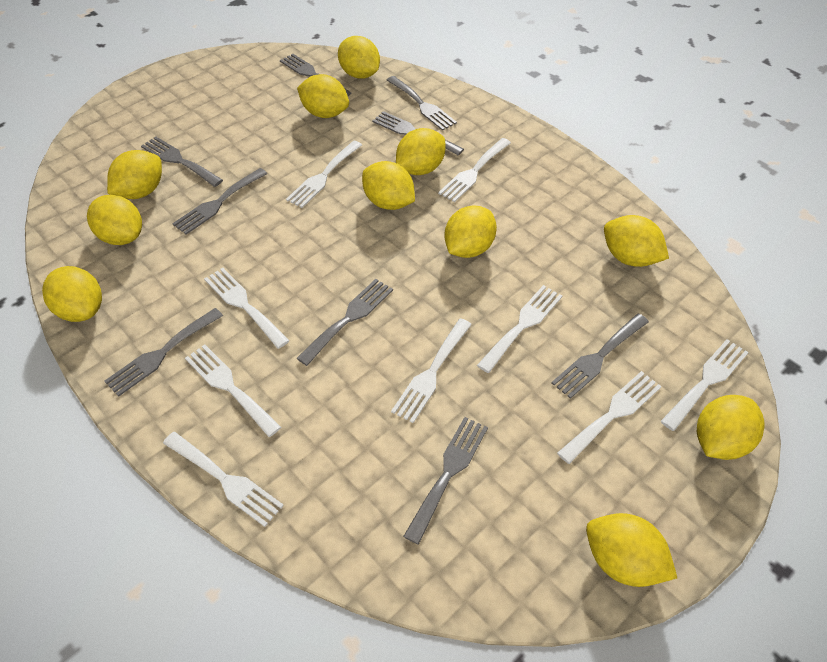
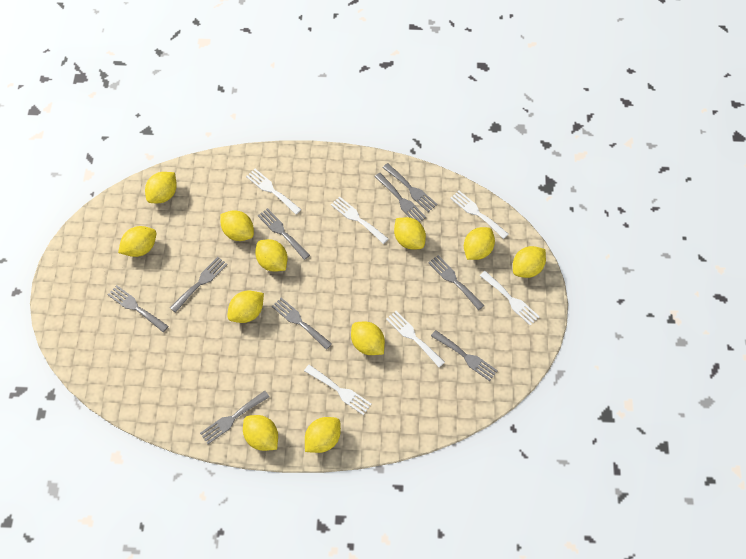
white fork: [163,432,284,527] [185,345,281,437] [204,268,289,349] [286,141,362,208] [391,318,472,423] [438,138,511,202] [477,285,562,373] [557,371,662,464] [661,339,749,431] = 9 -> [246,169,302,214] [304,365,371,415] [331,196,388,244] [386,311,445,367] [450,191,508,239] [480,271,540,326] = 6

